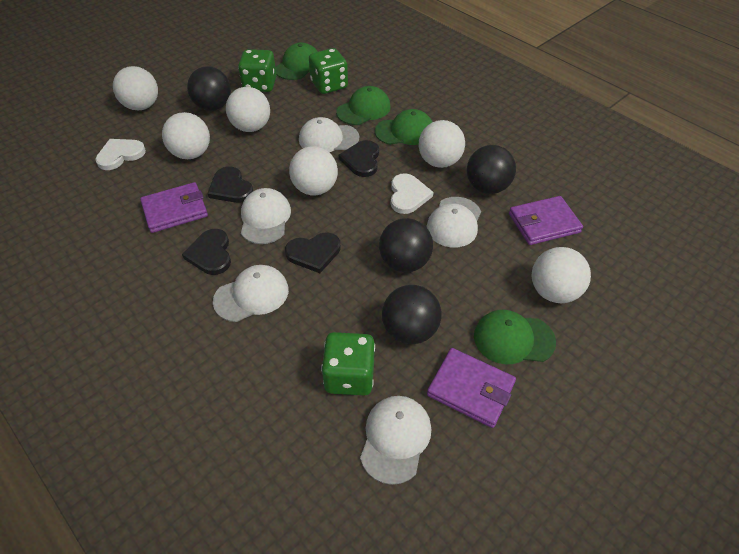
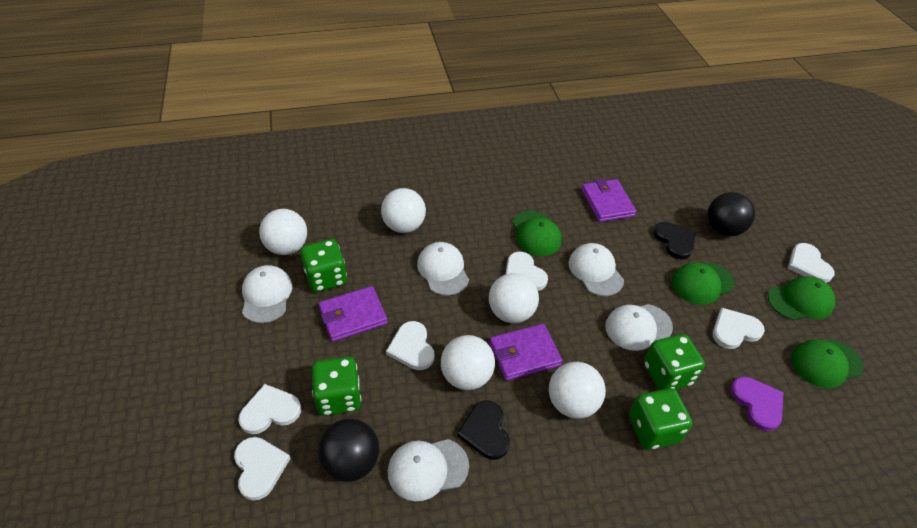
black ball: [187,66,231,111] [379,218,433,272] [382,285,441,344] [467,145,516,194] = 4 -> [318,419,379,482] [707,192,755,236] = 2
black heart: [182,229,231,275] [207,166,253,203] [285,232,341,273] [339,140,379,177] = 4 -> [457,401,510,460] [654,222,696,260] = 2
green dice: [238,49,276,92] [309,48,348,94] [321,332,375,396] = 3 -> [301,239,347,292] [312,356,361,416] [629,388,692,450] [644,334,705,390] = 4
purple heart: none = 0 -> [730,376,784,431] = 1
white ball: [113,66,158,110] [162,112,210,159] [226,87,270,132] [289,146,338,195] [418,120,465,168] [531,247,591,303] = 6 -> [259,209,307,255] [381,188,426,233] [441,335,495,390] [489,273,539,323] [549,362,606,419] = 5
white heart: [95,139,146,170] [391,173,433,214] = 2 -> [234,437,291,501] [238,384,301,434] [386,321,435,370] [505,252,548,291] [713,307,765,349] [788,243,835,283] = 6

